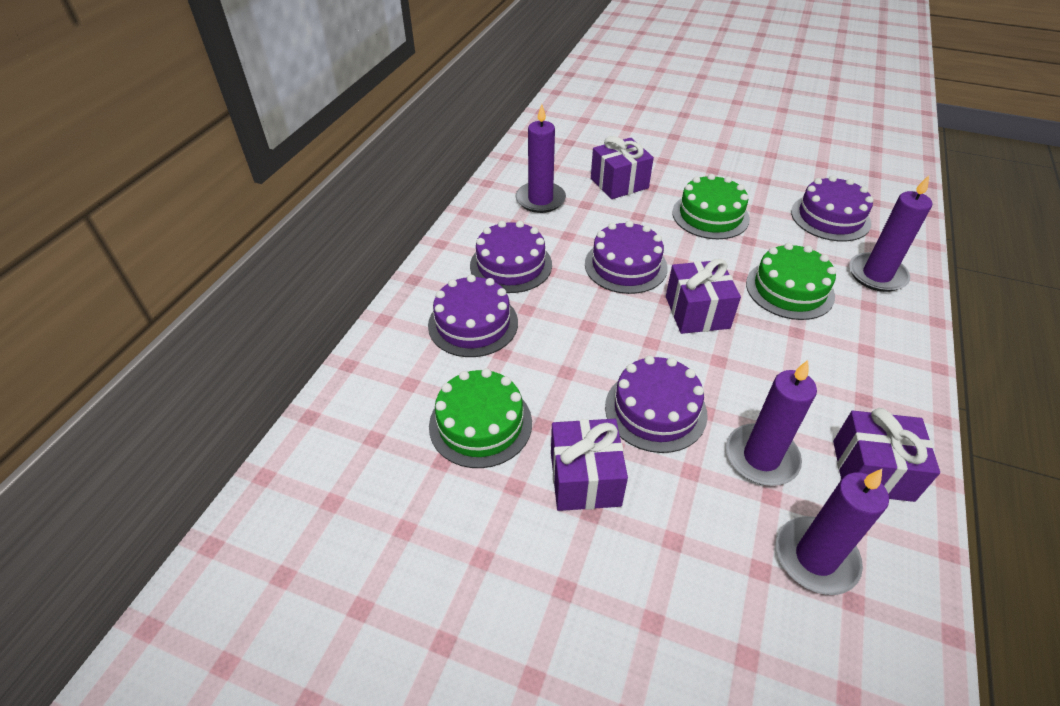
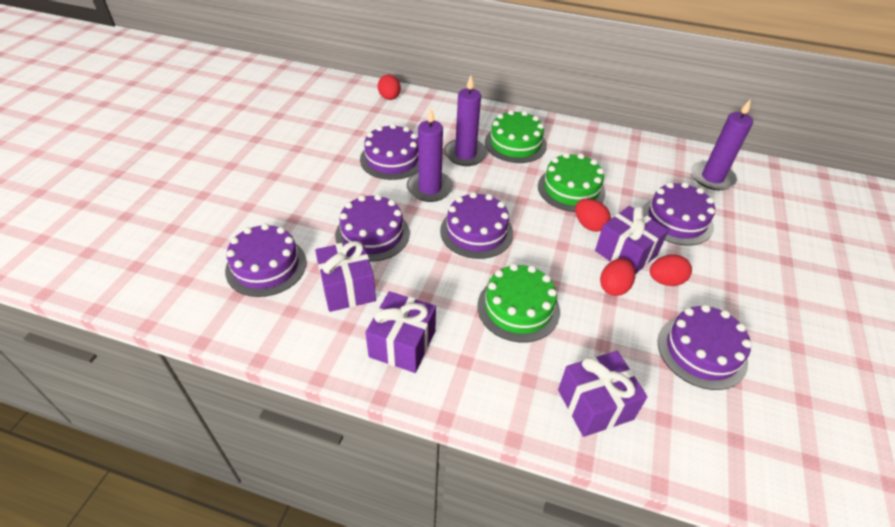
purple cake: [428,275,518,357] [470,221,552,293] [585,220,668,294] [605,356,708,453] [791,175,874,241] = 5 -> [225,223,306,297] [335,194,410,262] [360,124,418,180] [440,192,513,259] [643,182,715,245] [658,304,752,390] = 6
purple candle: [516,104,566,213] [726,360,817,486] [776,469,889,595] [849,175,932,292] = 4 -> [407,107,453,202] [444,75,488,166] [691,99,753,190] = 3
red egg: none = 0 -> [377,75,401,100] [575,199,611,232] [600,258,635,296] [650,254,692,286] = 4

